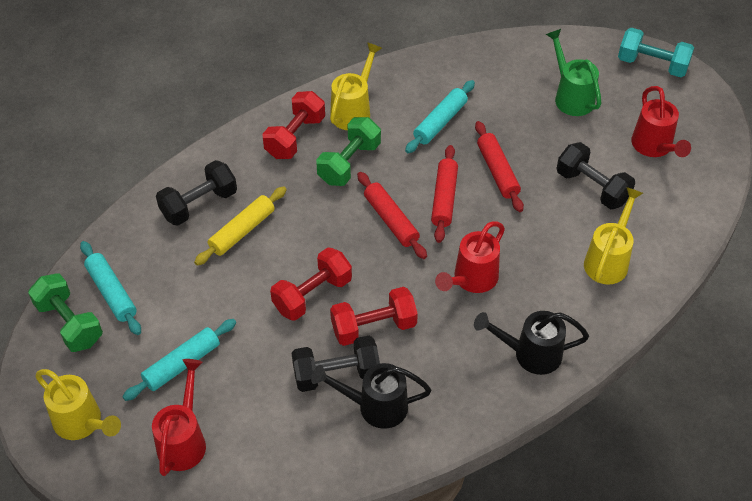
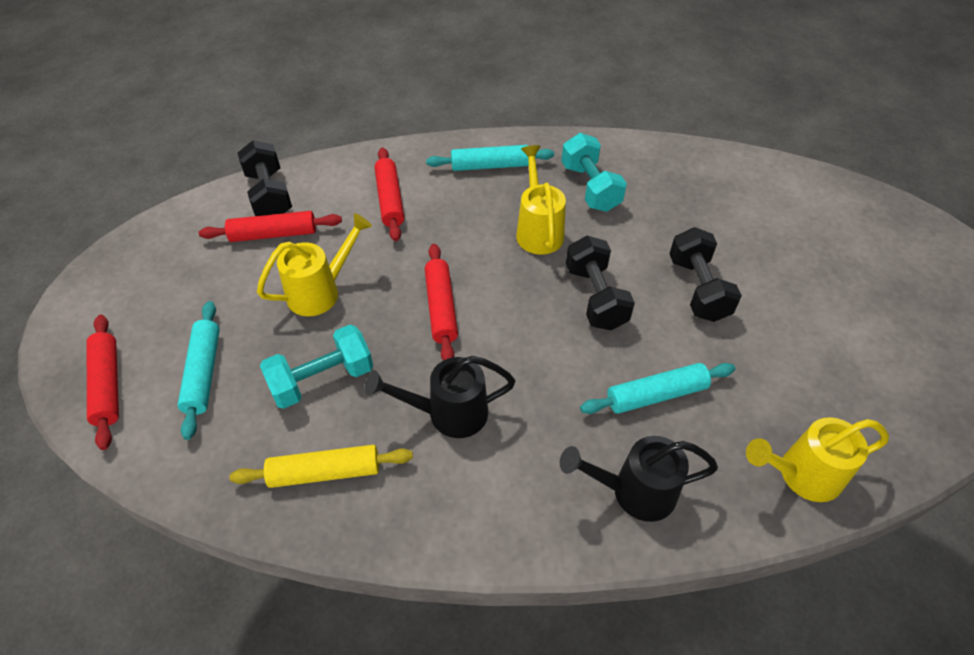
green dumbbell: [28,273,103,352] [316,117,381,186] = 2 -> none = 0
green watering can: [546,29,602,116] = 1 -> none = 0
red dumbbell: [262,91,325,159] [270,247,352,321] [330,287,418,346] = 3 -> none = 0
red rolling pin: [357,172,427,259] [431,145,458,243] [475,121,524,212] = 3 -> [87,315,119,450] [199,211,342,242] [374,148,404,241] [425,244,458,360] = 4
red watering can: [152,359,206,476] [435,221,505,293] [631,86,691,157] = 3 -> none = 0
turquoise dumbbell: [618,27,694,77] = 1 -> [260,325,373,409] [561,133,627,212] = 2

